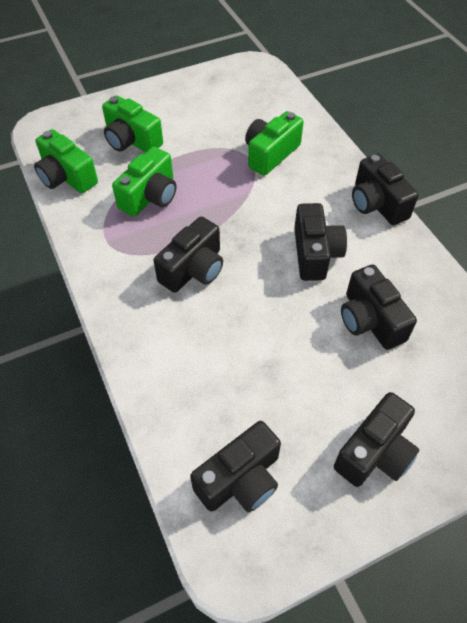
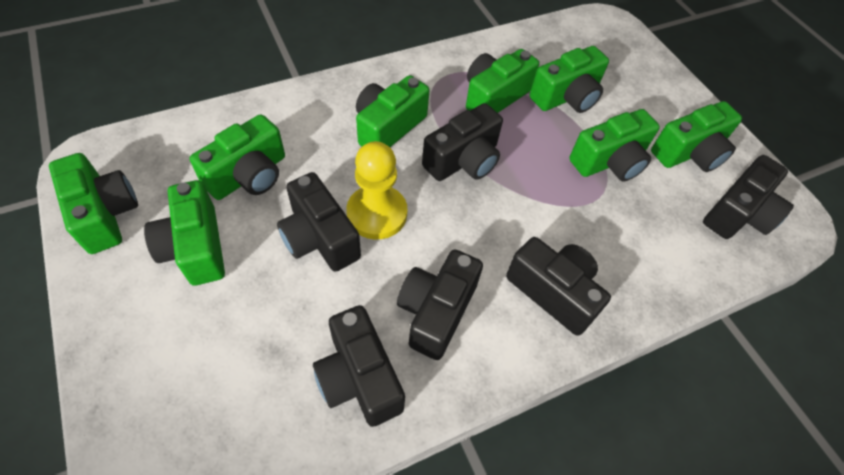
green camera: [34,129,98,193] [102,95,163,152] [112,147,176,216] [245,111,304,176] = 4 -> [49,153,138,254] [144,180,225,286] [190,114,285,200] [356,75,430,147] [466,49,539,113] [530,46,609,113] [569,109,660,182] [651,101,742,172] = 8
yellow pawn: none = 0 -> [346,141,407,239] = 1

